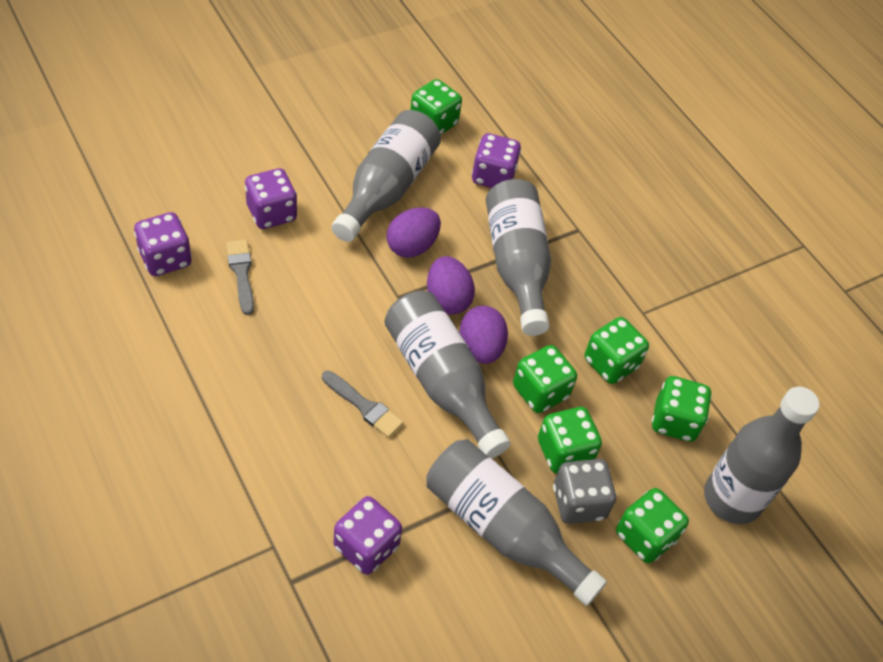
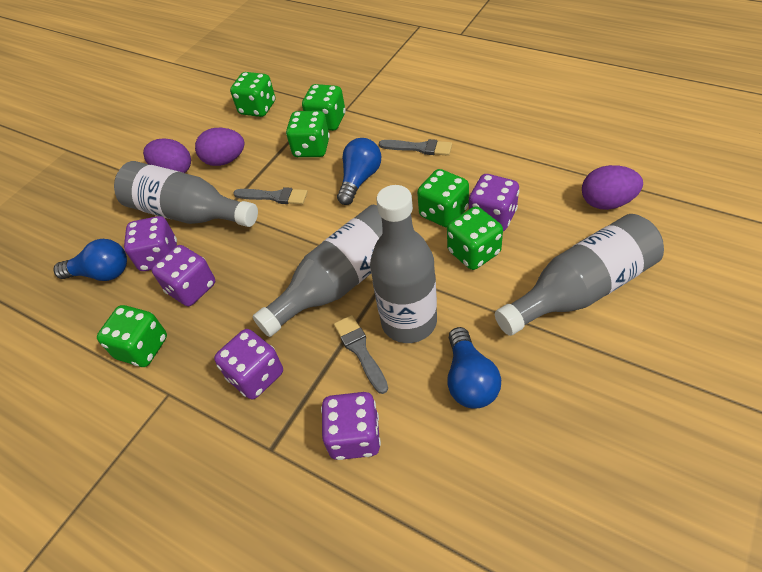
blue light bulb: none = 0 -> [53,239,127,281] [337,138,381,205] [447,327,501,408] = 3
grey bottle: [331,110,441,242] [384,291,511,458] [426,439,607,606] [486,179,551,336] [704,387,819,524] = 5 -> [114,161,258,227] [253,205,383,337] [370,185,437,343] [495,214,664,336] = 4
grey brush: [226,240,254,315] [322,371,403,438] = 2 -> [233,187,308,204] [334,315,388,394] [379,139,452,156] = 3
grey dice: [553,459,617,524] = 1 -> none = 0
purple dice: [134,212,192,276] [245,168,297,229] [334,496,402,575] [472,133,521,188] = 4 -> [124,216,177,271] [152,245,215,306] [214,329,283,400] [321,392,381,460] [469,174,519,231] = 5

